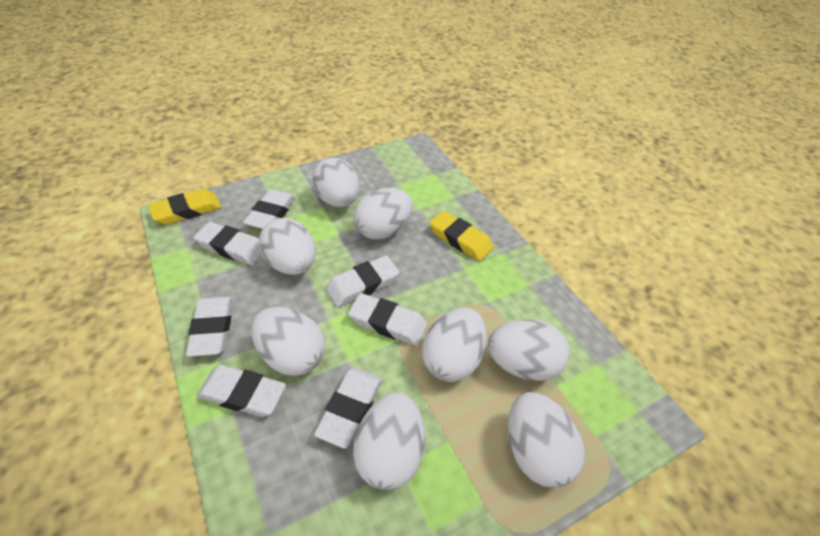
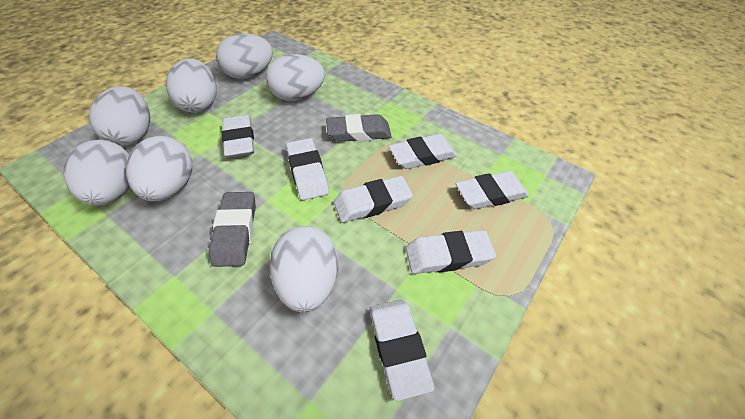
grey eraser: none = 0 -> [209,192,256,267] [326,114,392,142] = 2
white egg: [251,307,325,376] [259,218,316,275] [312,158,359,207] [353,392,425,490] [354,188,412,240] [422,308,487,382] [488,319,569,381] [508,392,585,488] = 8 -> [63,140,130,206] [89,86,150,146] [126,136,192,201] [166,58,217,113] [216,33,273,79] [266,54,325,101] [269,226,339,313] = 7
yellow eraser: [148,189,221,225] [429,211,493,261] = 2 -> none = 0

